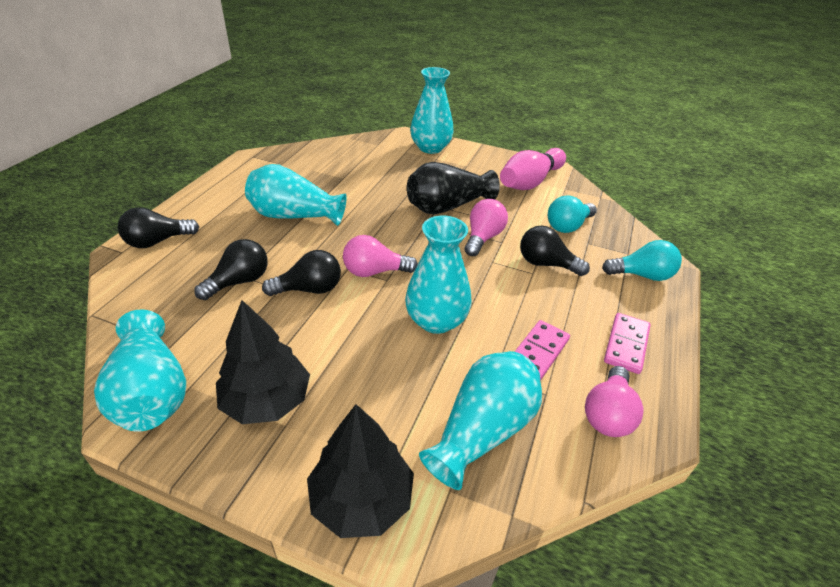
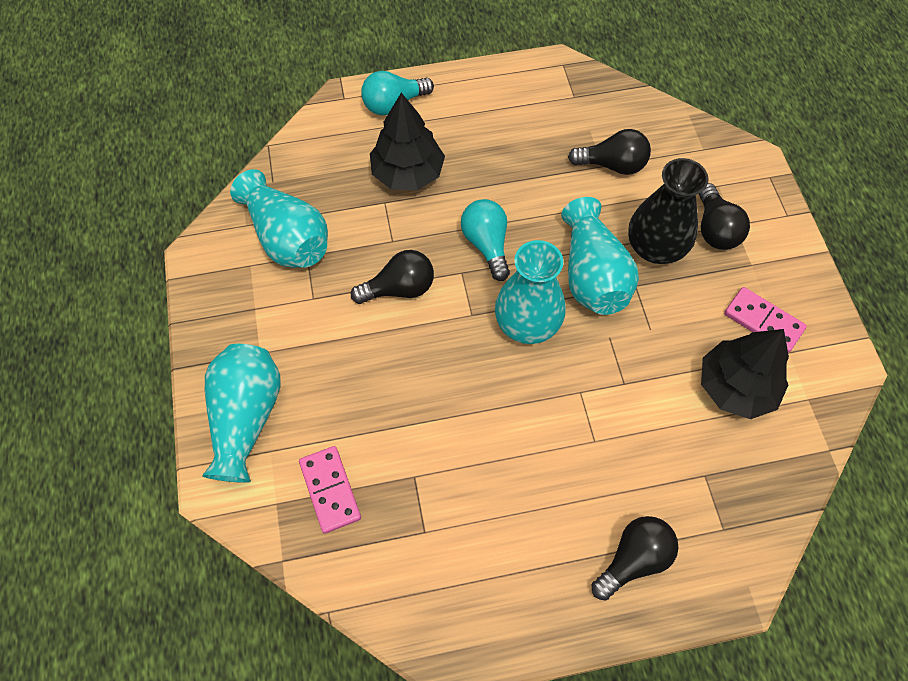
pink bowling pin: [500,148,566,190] = 1 -> none = 0
pink light bulb: [343,235,418,277] [464,199,508,256] [585,366,643,437] = 3 -> none = 0
turquoise vase: [94,309,186,431] [245,164,347,226] [405,216,472,334] [410,67,454,154] [419,351,542,490] = 5 -> [202,344,281,483] [230,169,328,268] [495,240,566,344] [561,197,639,315] = 4

